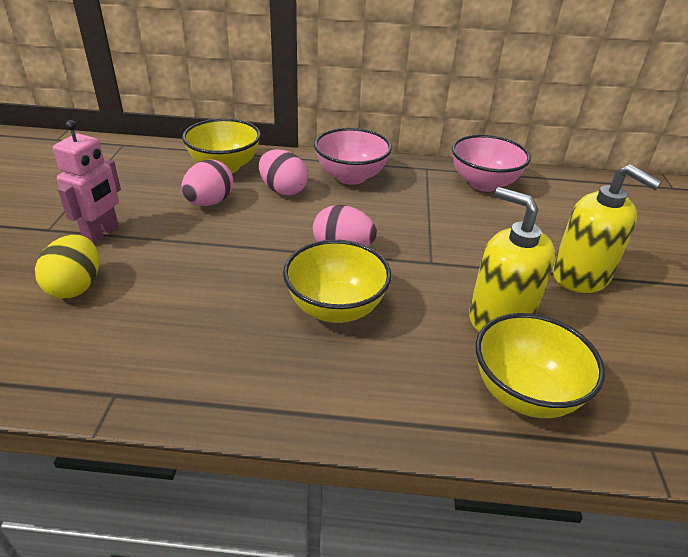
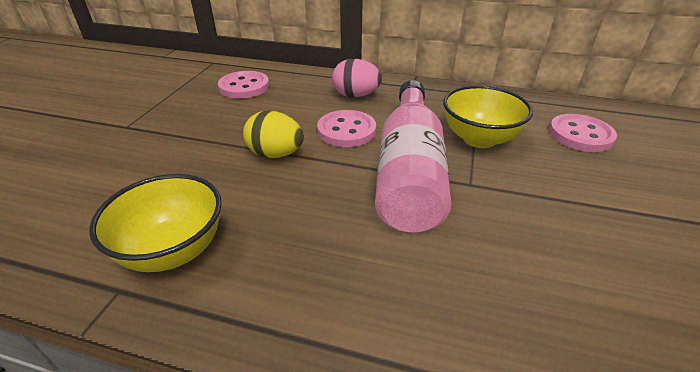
pink bottle: none = 0 -> [375,80,452,233] = 1
pink bowl: [314,128,392,185] [452,135,531,192] = 2 -> none = 0
pink button: none = 0 -> [218,71,269,99] [317,110,376,147] [549,114,617,152] = 3
pink egg: [181,159,233,206] [259,149,308,195] [313,205,377,246] = 3 -> [332,59,382,97] = 1
pink robot: [53,120,121,244] = 1 -> none = 0
yellow bowl: [182,118,261,173] [283,240,391,323] [476,313,605,418] = 3 -> [89,174,222,272] [443,85,533,148] = 2
yellow soap dispenser: [469,187,555,332] [553,164,662,293] = 2 -> none = 0

